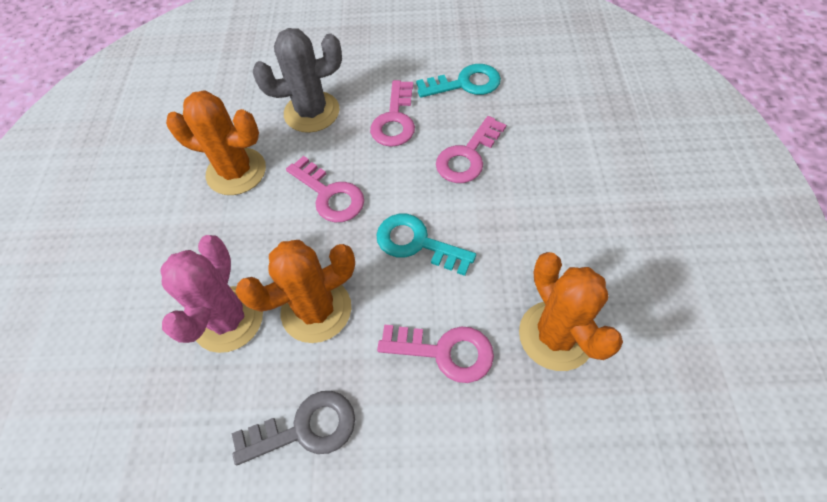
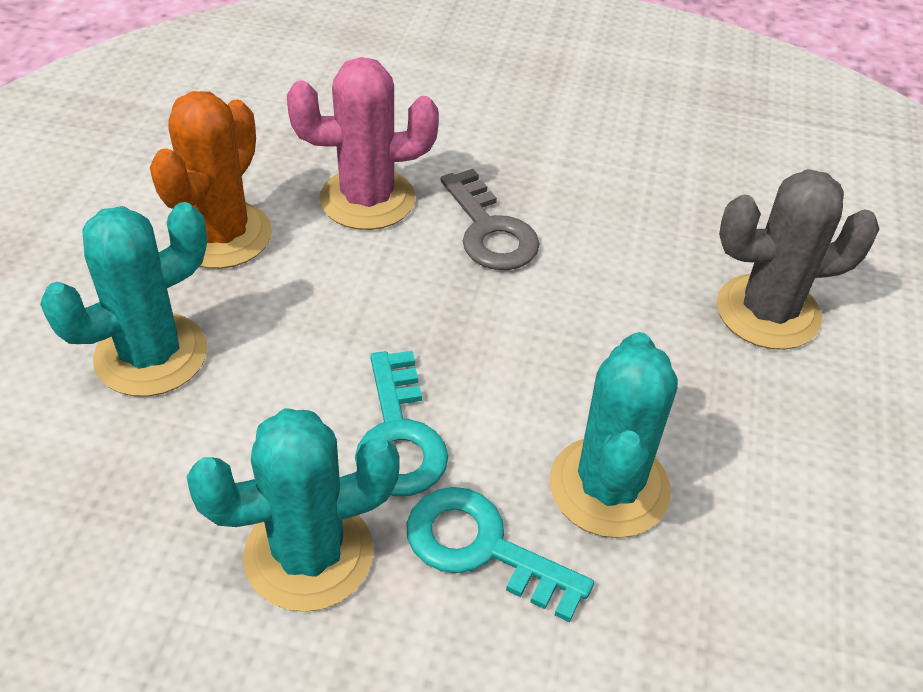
orange cactus: [166,90,266,195] [235,240,355,343] [519,252,623,371] = 3 -> [150,91,272,269] = 1
pink key: [286,156,364,222] [370,80,415,147] [377,324,494,383] [436,116,506,183] = 4 -> none = 0
turquoise cactus: none = 0 -> [40,202,208,396] [187,408,400,612] [550,332,678,538] = 3

